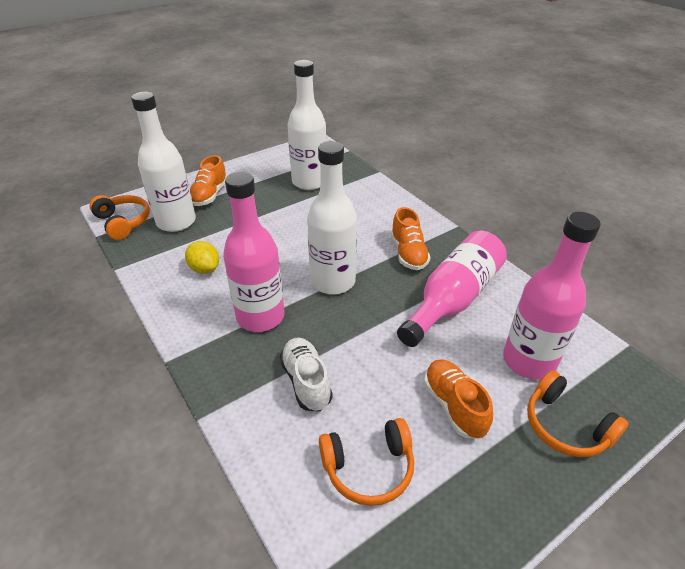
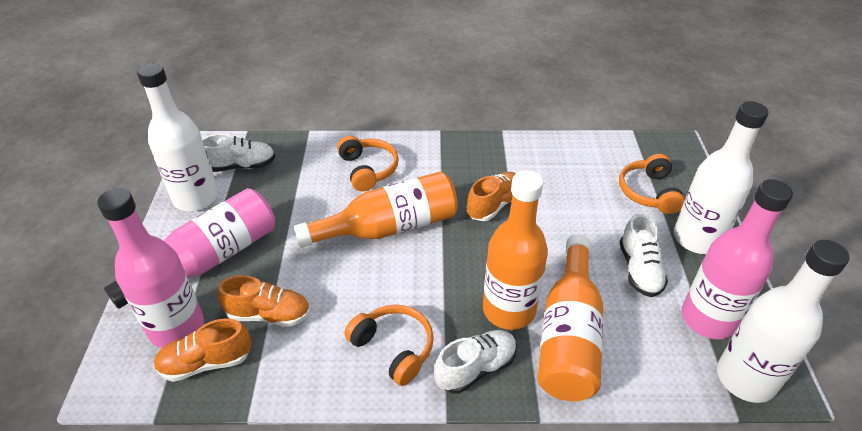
orange bottle: none = 0 -> [294,172,458,248] [483,170,548,330] [537,235,603,401] = 3
white shoe: [280,337,333,411] = 1 -> [202,134,275,172] [434,330,517,394] [620,214,668,297] = 3
yellow lemon: [185,241,219,274] = 1 -> none = 0

